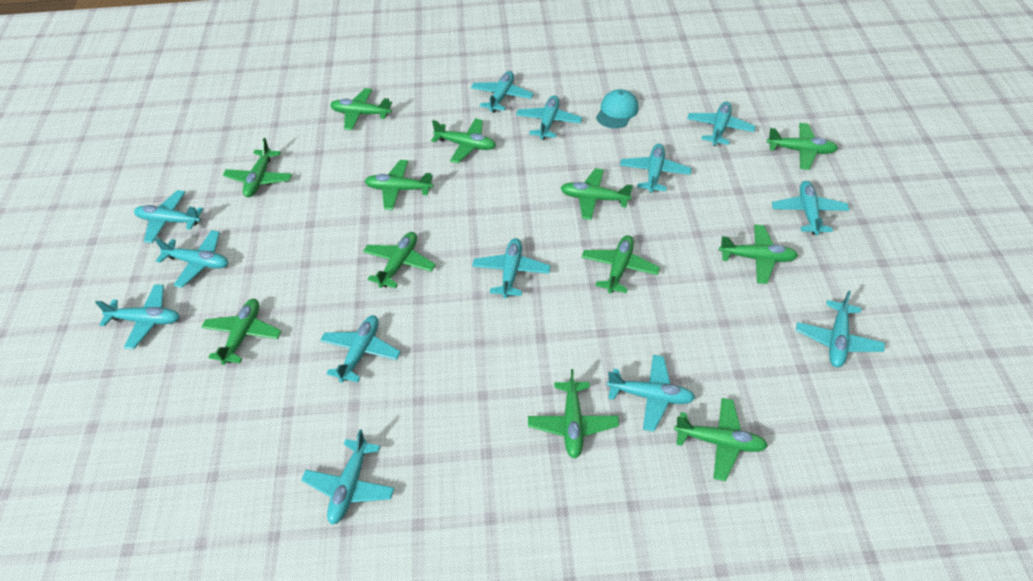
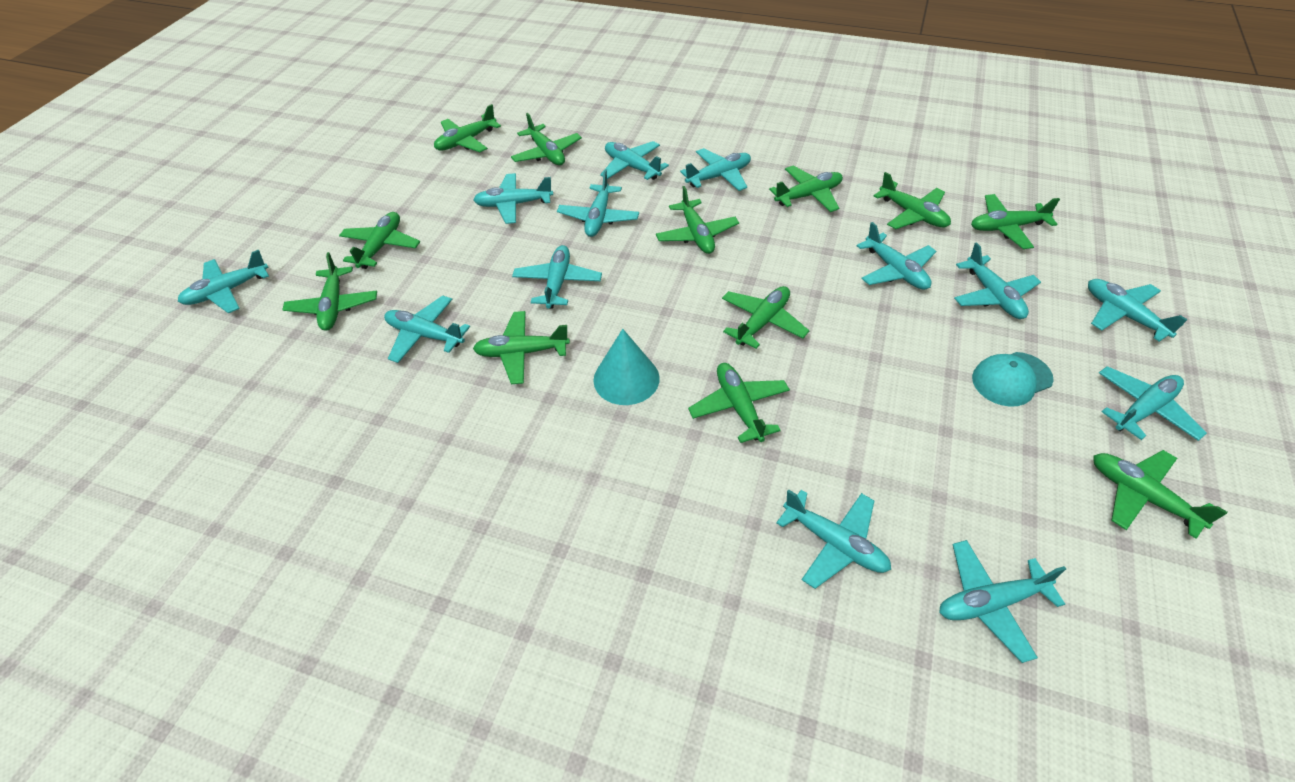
turquoise cone: none = 0 -> [593,329,660,405] = 1

